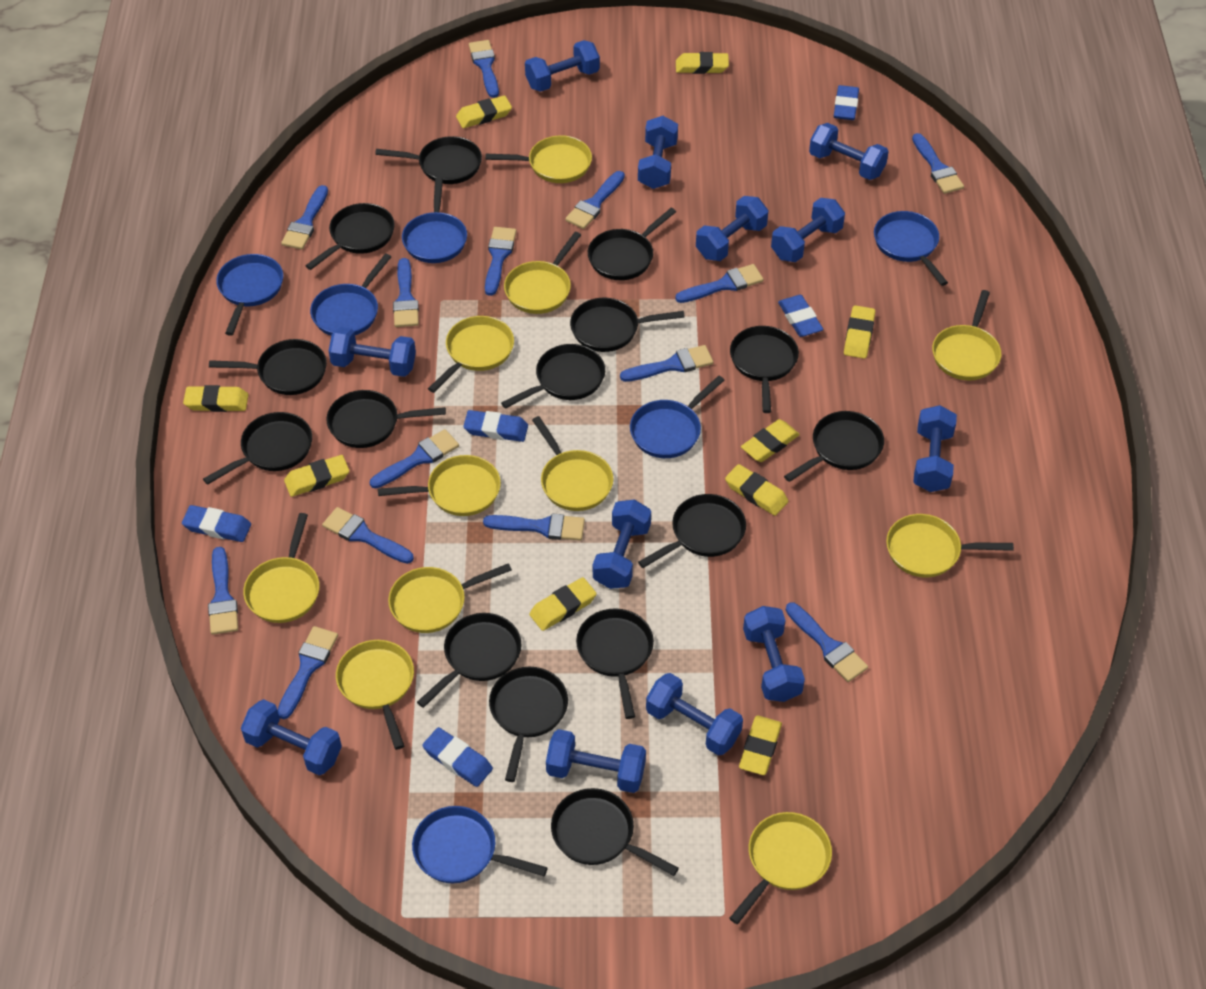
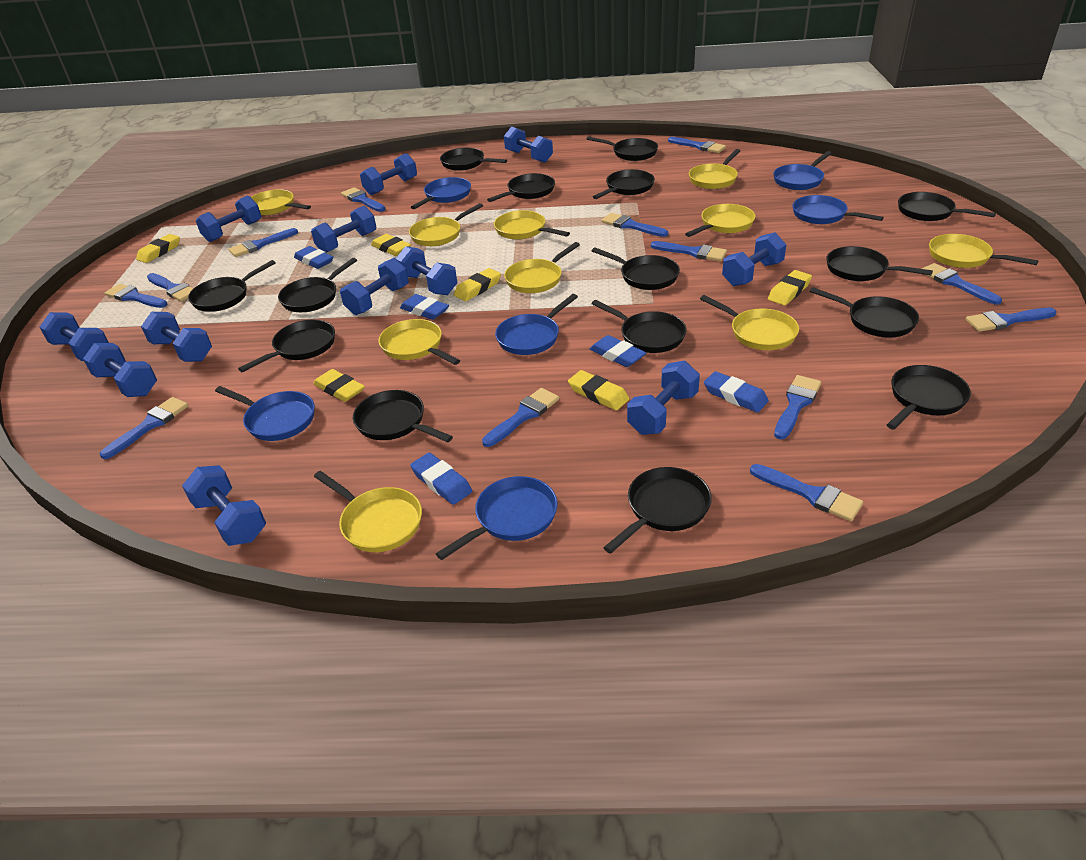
blue brush: [208,547,238,635] [278,626,338,719] [281,185,328,249] [322,507,414,564] [370,429,459,488] [393,258,419,327] [469,40,499,98] [483,513,585,540] [485,227,517,296] [565,171,625,229] [620,345,713,382] [675,264,764,303] [785,602,868,682] [912,133,964,194] = 14 -> [100,397,189,459] [104,284,167,308] [147,273,193,302] [228,228,298,257] [341,187,385,212] [482,388,559,447] [601,213,668,237] [651,241,727,261] [668,137,726,153] [750,464,863,521] [774,375,821,439] [922,263,1002,305] [965,308,1056,332] = 13
yellow eraser: [183,385,248,412] [284,455,349,497] [456,95,512,128] [529,577,597,631] [676,52,729,74] [725,464,788,516] [739,716,782,775] [741,419,800,462] [844,305,875,359] = 9 -> [136,234,180,263] [313,369,365,402] [371,234,411,256] [454,268,501,301] [568,370,629,410] [768,270,812,305] = 6
yellow pan: [243,513,319,623] [336,640,414,750] [378,455,501,516] [388,563,512,633] [428,316,514,393] [486,135,592,183] [504,232,581,314] [532,416,613,511] [729,812,832,924] [886,514,1014,577] [932,290,1001,380] = 11 -> [251,189,311,215] [314,471,422,552] [379,319,460,365] [409,203,483,246] [494,210,570,240] [504,242,580,293] [685,204,755,237] [689,149,740,189] [700,295,799,350] [929,234,1039,268] = 10

